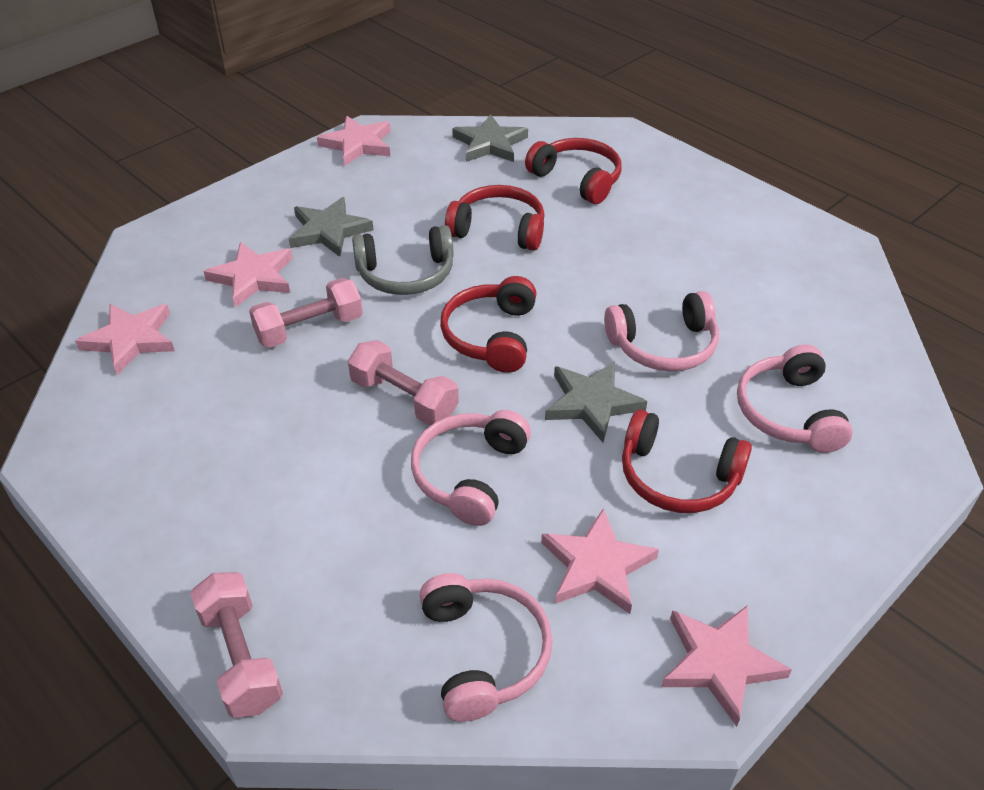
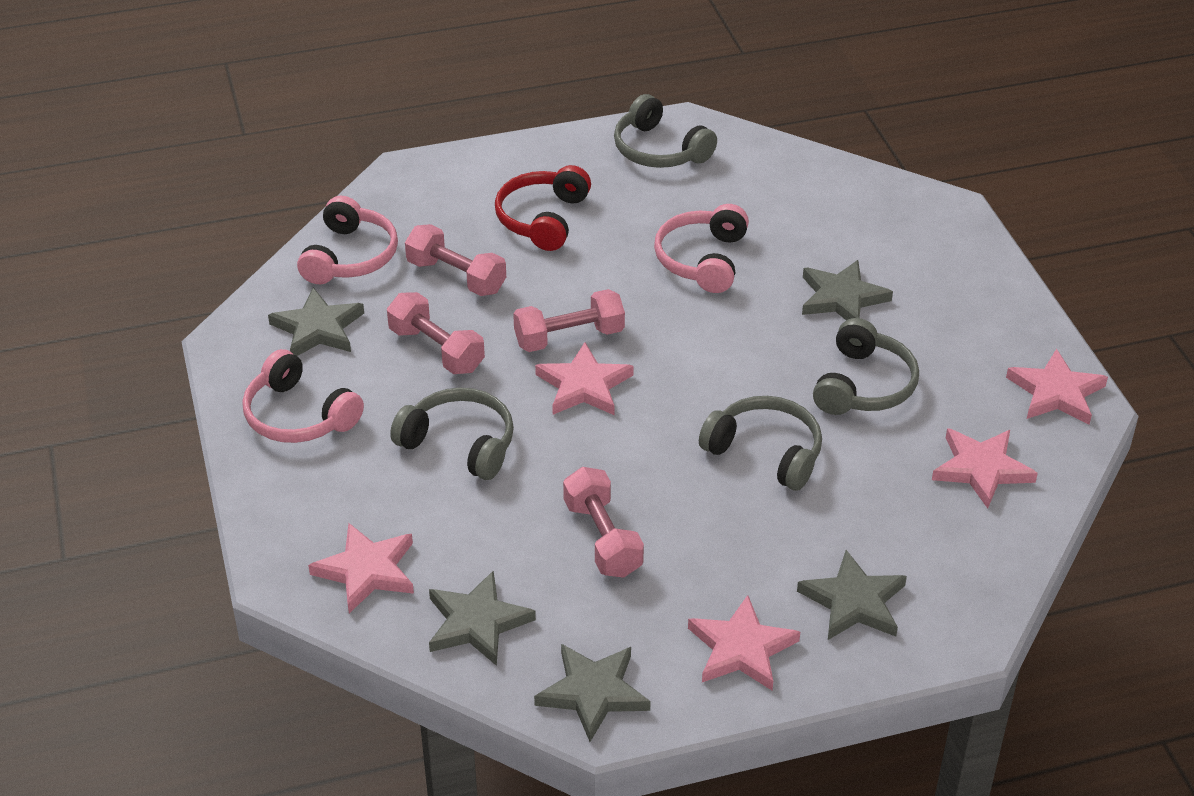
grey headphones: [352,225,454,295] = 1 -> [390,388,514,480] [614,94,717,168] [699,396,822,491] [813,318,919,415] = 4
grey star: [289,197,374,257] [452,114,528,162] [545,361,647,442] = 3 -> [268,288,364,356] [429,570,536,666] [534,644,651,742] [797,550,907,640] [802,260,893,320] = 5
pink dumbbell: [190,572,283,718] [249,278,363,348] [348,340,459,426] = 3 -> [387,292,485,374] [405,224,506,296] [513,289,625,352] [563,467,644,578] = 4
pink headphones: [411,410,531,526] [419,573,553,722] [604,291,719,371] [737,344,853,453] = 4 -> [242,349,364,443] [297,196,398,284] [654,204,749,293] = 3
red headphones: [440,276,536,373] [445,185,545,251] [525,138,622,204] [622,409,752,513] = 4 -> [495,165,591,251] = 1

